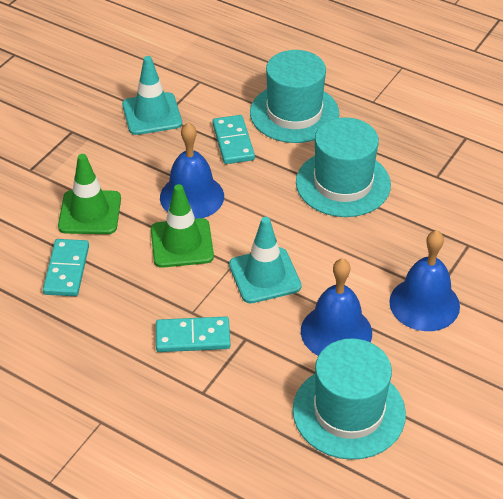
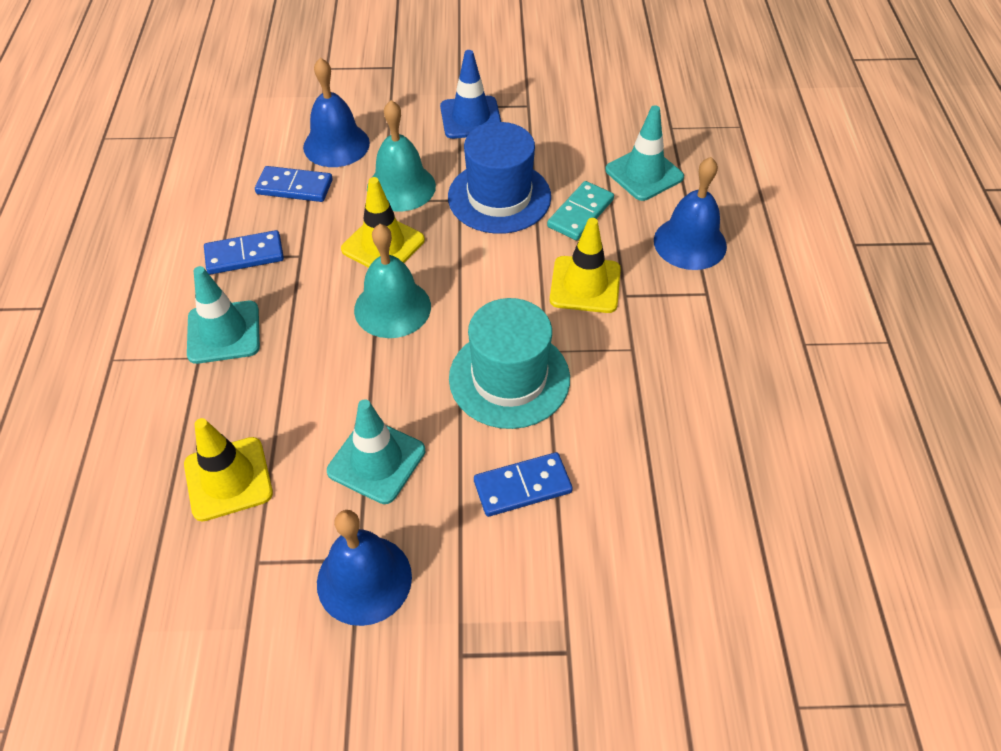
blue domino: none = 0 -> [204,230,284,274] [255,166,333,202] [474,452,573,517] = 3
blue hat: none = 0 -> [448,122,551,234] = 1
blue traffic cone: none = 0 -> [440,50,501,139] = 1
green traffic cone: [58,154,121,234] [151,184,214,268] = 2 -> none = 0
turquoise bell: none = 0 -> [354,224,431,338] [367,100,436,211] = 2
turquoise domino: [43,239,89,296] [156,316,230,352] [212,115,255,164] = 3 -> [547,181,614,240] = 1
turquoise hat: [250,50,339,143] [293,338,406,460] [296,117,391,217] = 3 -> [449,298,570,429] = 1
turquoise traffic cone: [122,56,182,135] [229,217,302,303] = 2 -> [187,266,260,364] [327,399,425,504] [605,105,684,201] = 3
yellow traffic cone: none = 0 -> [184,418,273,522] [341,177,425,268] [550,218,621,313] = 3

